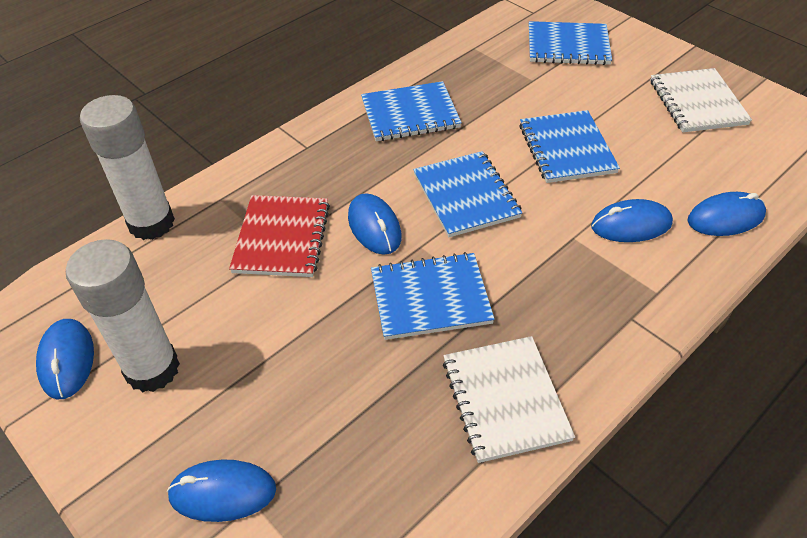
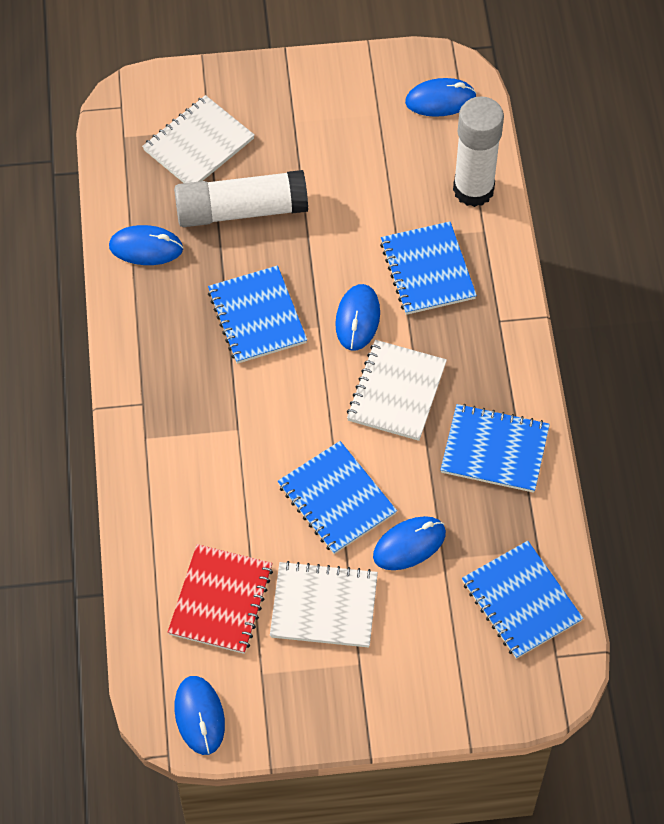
white notebook: [443,336,575,463] [650,68,752,132] = 2 -> [142,95,255,183] [270,561,378,648] [347,340,447,441] = 3

